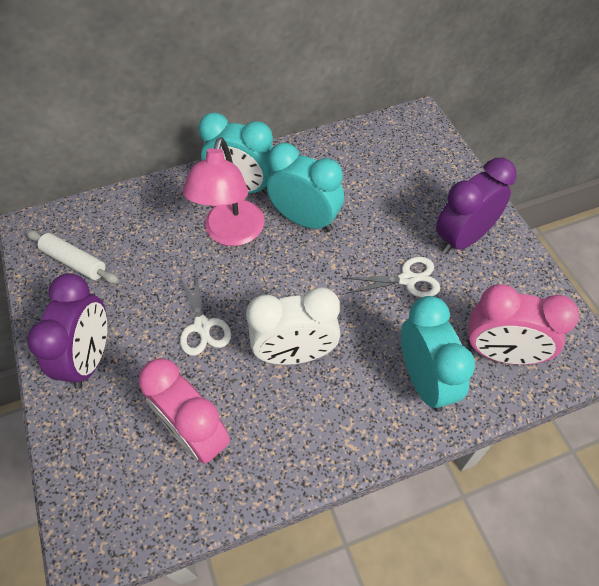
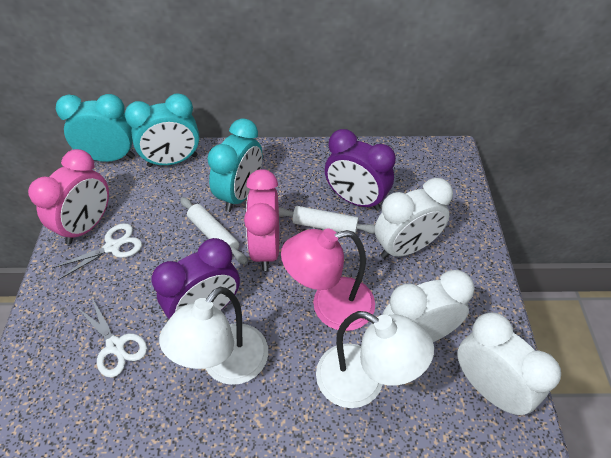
white clock: [246,287,340,365] = 1 -> [375,178,453,259] [382,270,475,342] [457,312,561,415] = 3
white lamp: none = 0 -> [159,287,268,385] [316,311,434,408] = 2
white rolling pin: [26,230,119,284] = 1 -> [180,197,248,265] [279,206,375,234] = 2

